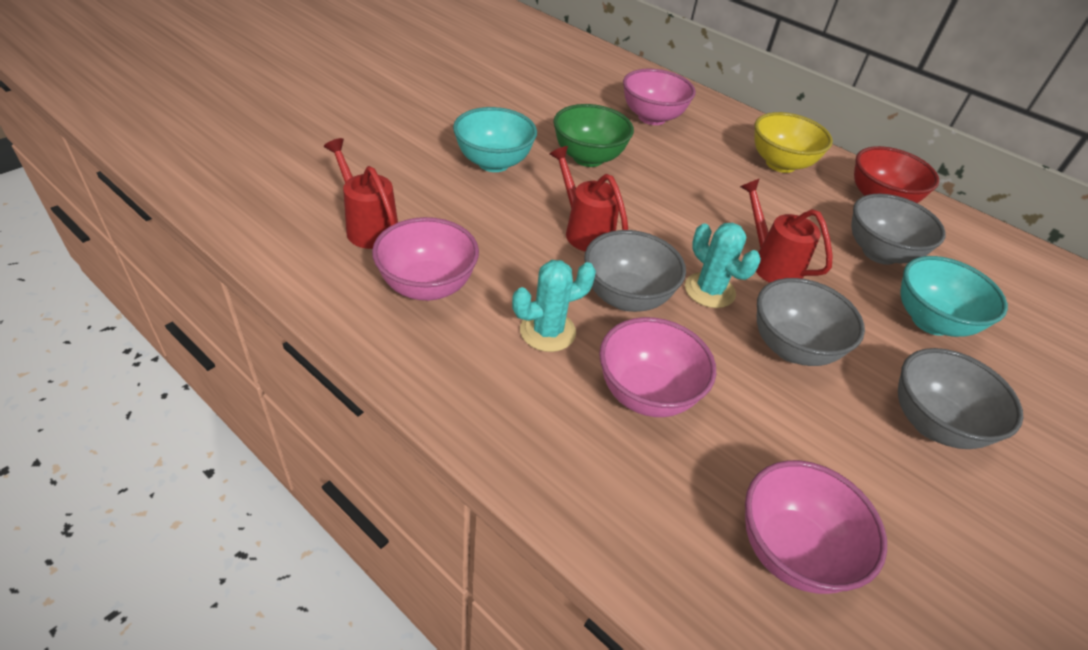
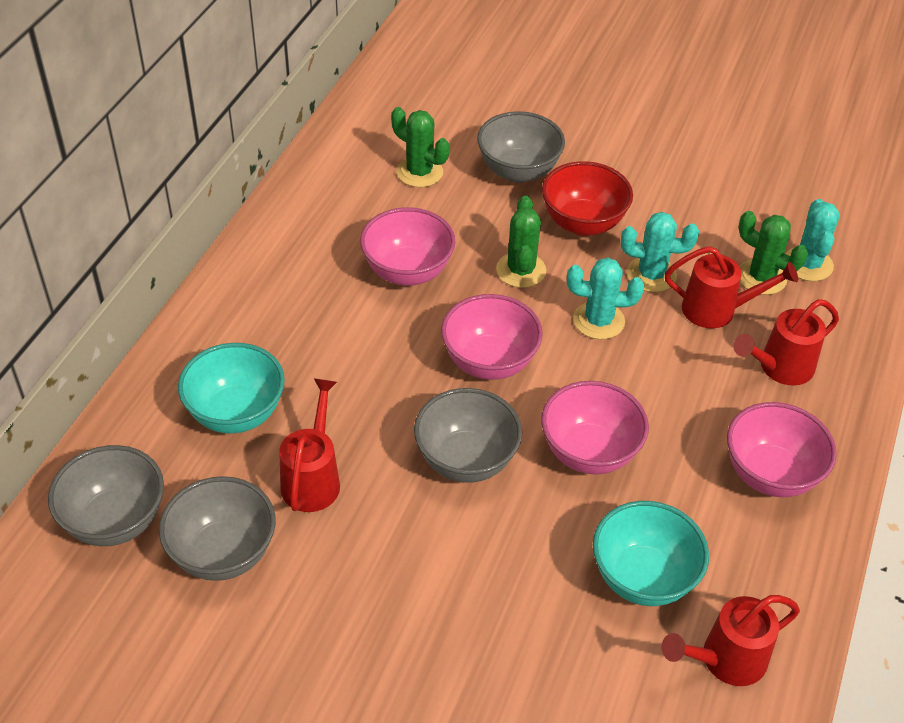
green bowl: [553,104,634,167] = 1 -> none = 0
green cactus: none = 0 -> [391,107,449,187] [496,196,546,288] [739,211,808,295] = 3
red watering can: [324,138,398,249] [549,146,628,251] [740,178,833,283] = 3 -> [279,378,340,512] [662,595,800,686] [665,246,798,328] [734,299,839,386] = 4
turquoise cactus: [512,260,596,352] [685,223,761,308] = 2 -> [567,258,644,339] [621,212,699,292] [786,199,840,281] = 3
yellow bowl: [755,112,833,173] = 1 -> none = 0

